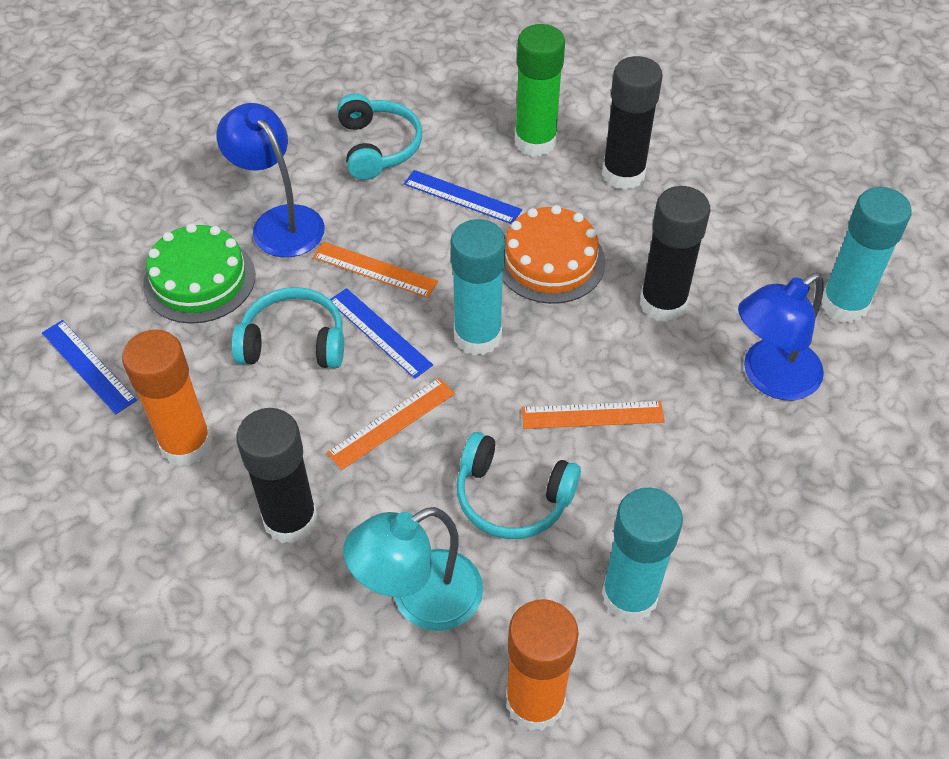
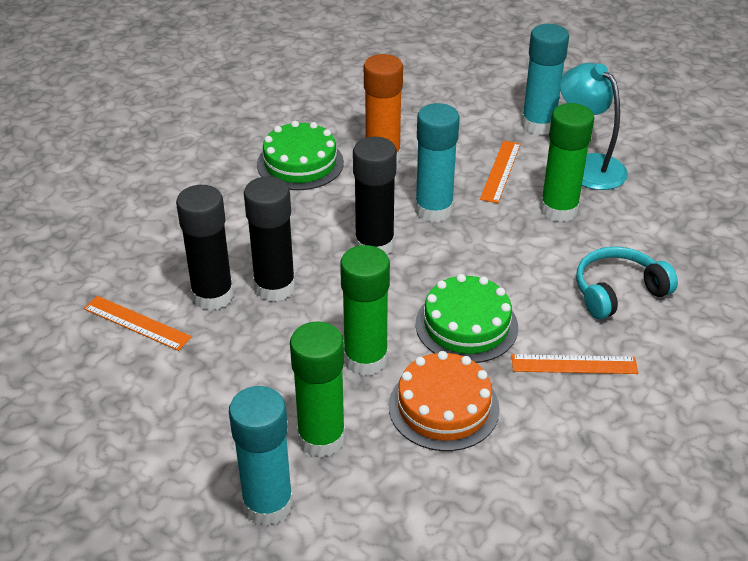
blue lamp: [216,103,325,257] [738,273,824,400] = 2 -> none = 0
blue ruler: [42,320,137,414] [330,288,433,379] [404,170,522,224] = 3 -> none = 0
green cake: [143,224,255,324] = 1 -> [257,121,344,190] [415,274,518,363] = 2
green glue stick: [515,24,565,157] = 1 -> [290,321,345,458] [340,245,390,376] [540,103,594,222] = 3
orange glue stick: [122,330,212,466] [506,599,579,731] = 2 -> [364,54,403,164] = 1
turquoise headphones: [231,287,344,368] [337,93,422,180] [457,432,581,539] = 3 -> [576,247,678,320] = 1

